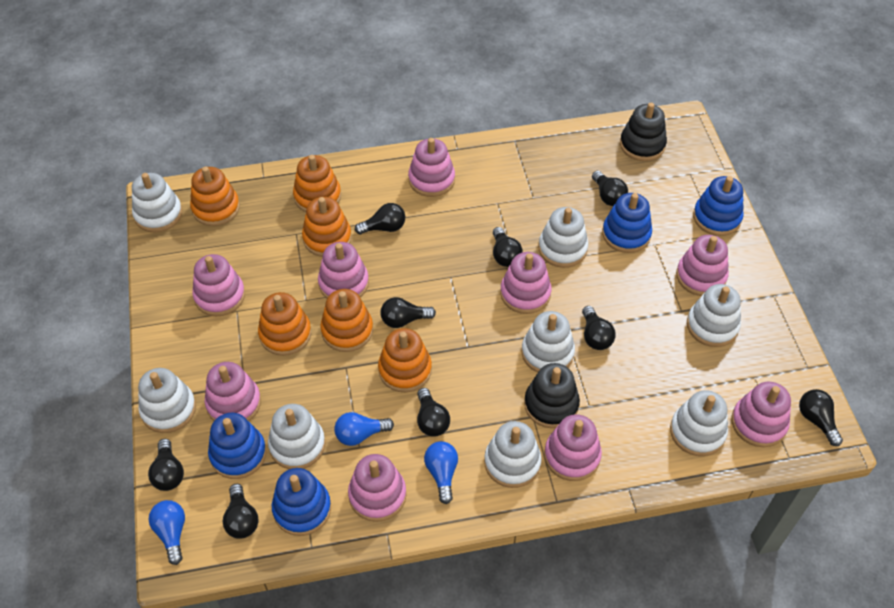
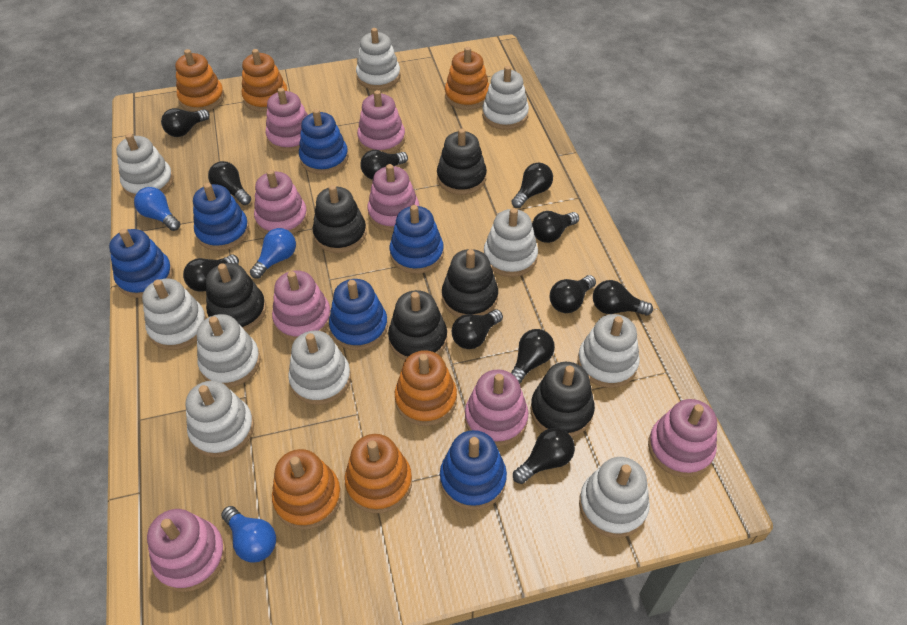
black light bulb: [148,439,184,491] [222,484,259,539] [355,203,405,234] [380,297,436,328] [417,388,450,437] [493,227,523,267] [582,306,616,350] [592,171,628,206] [799,389,843,446] = 9 -> [161,108,210,137] [183,255,239,292] [208,161,251,205] [360,150,408,179] [452,309,503,349] [511,163,553,208] [511,329,555,384] [513,428,575,484] [532,211,579,243] [550,275,596,313] [593,280,653,316] = 11
black stacking toy: [524,363,580,428] [620,103,667,161] = 2 -> [206,263,266,331] [313,185,366,253] [388,290,447,360] [437,128,487,195] [442,249,498,317] [531,362,595,437] = 6
blue stacking toy: [208,413,267,479] [272,468,331,536] [602,193,652,253] [693,176,744,236] = 4 -> [109,229,173,298] [193,183,249,251] [299,109,349,174] [329,279,388,350] [390,205,444,274] [440,430,507,510] = 6
pink stacking toy: [192,254,245,316] [205,362,261,421] [318,242,369,299] [348,454,406,522] [408,138,455,197] [500,252,552,314] [544,415,602,481] [676,235,729,296] [731,382,791,447] = 9 -> [147,509,226,592] [254,170,308,234] [265,88,308,152] [272,270,331,341] [357,90,405,154] [368,164,419,232] [465,369,528,446] [648,399,717,477] = 8
white stacking toy: [132,173,182,233] [138,368,196,433] [268,404,325,469] [484,421,542,488] [522,311,575,373] [538,207,588,268] [670,390,728,456] [687,284,741,347] = 8 -> [116,133,173,198] [142,278,207,350] [186,381,254,458] [197,314,261,388] [288,331,351,405] [356,28,401,90] [482,66,529,130] [484,208,538,277] [578,314,640,388] [579,457,650,538] = 10

